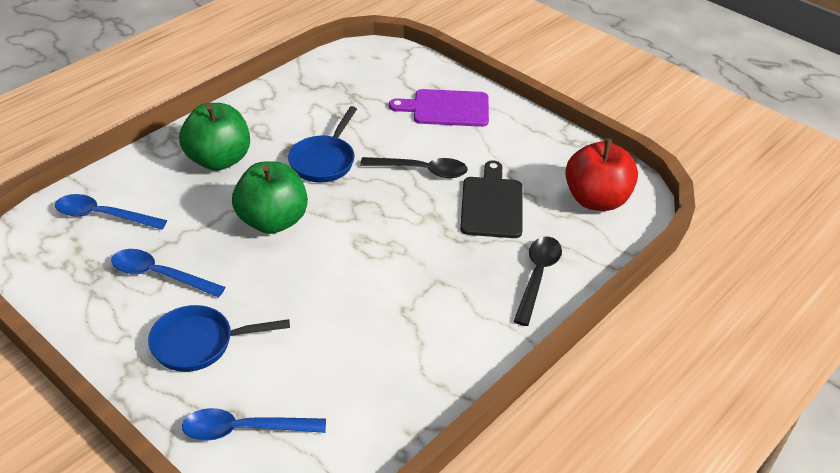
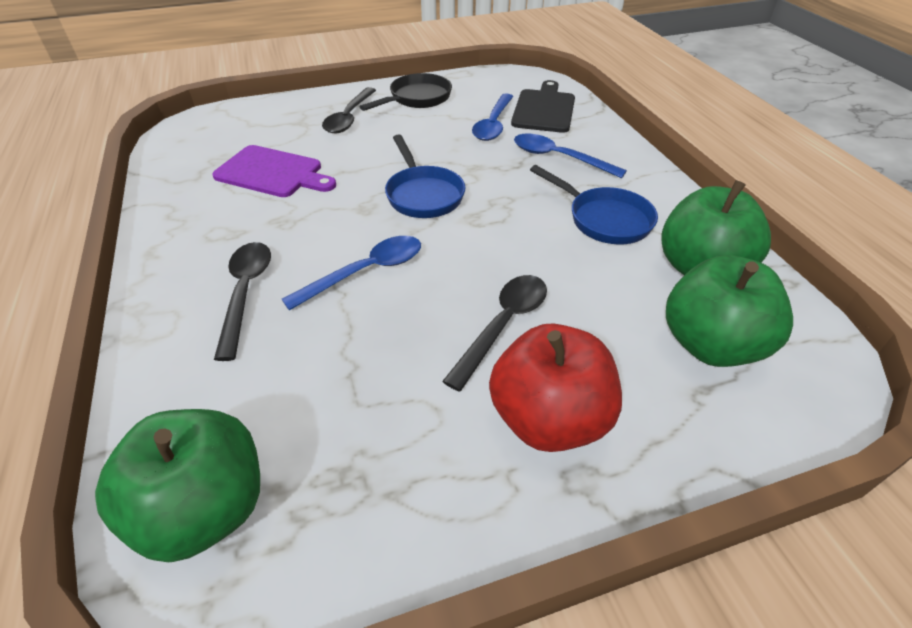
black pan: none = 0 -> [360,73,452,111] = 1
black spoon: [360,157,468,178] [513,236,562,326] = 2 -> [214,242,271,361] [322,87,376,133] [442,275,547,392] = 3
green apple: [179,103,250,171] [232,161,308,234] = 2 -> [95,409,260,562] [661,180,771,275] [666,255,793,367] = 3

